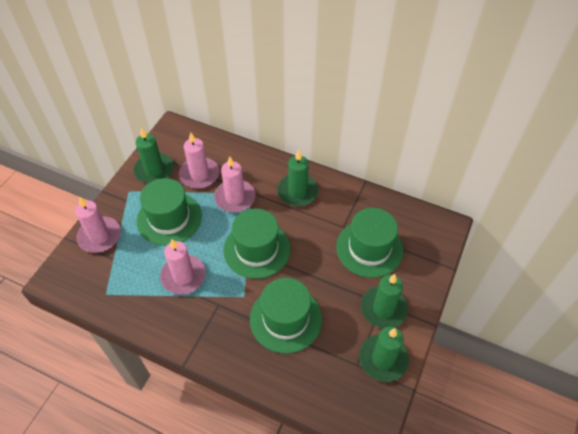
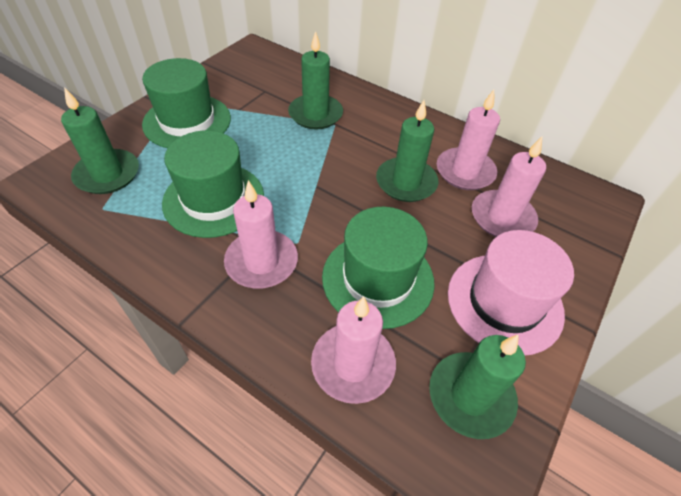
green hat: [137,178,202,246] [223,209,290,279] [250,278,322,354] [336,208,403,278] = 4 -> [142,58,231,148] [162,130,264,238] [322,207,435,329] = 3
pink hat: none = 0 -> [448,230,574,356] = 1

